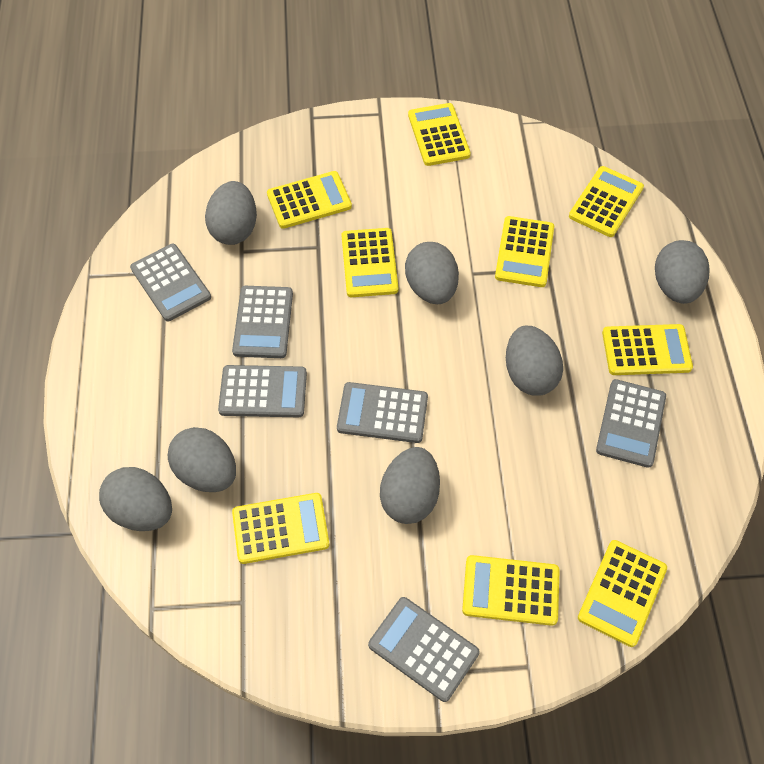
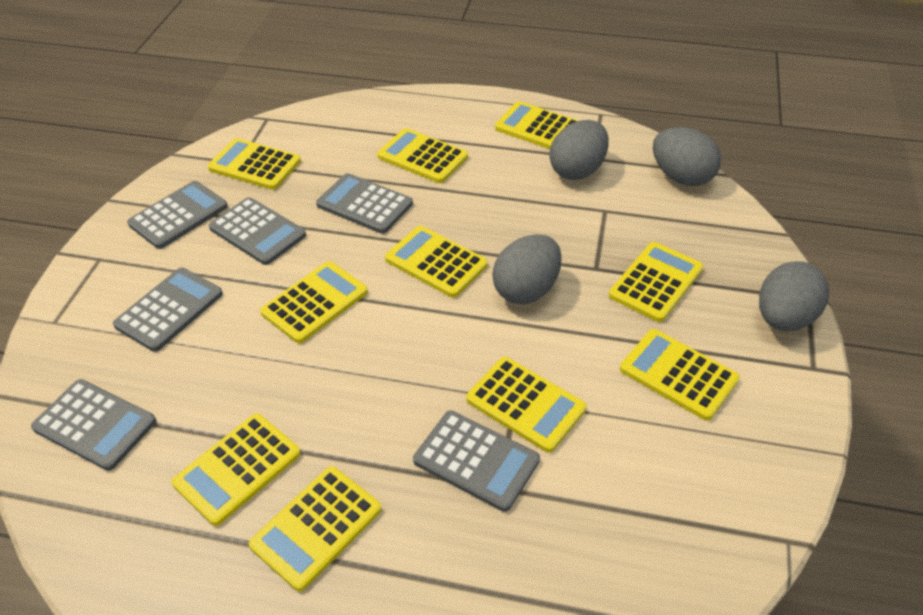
grey egg: [99,467,172,531] [168,427,236,492] [205,181,257,245] [380,447,440,524] [405,242,459,304] [506,326,563,396] [655,240,709,304] = 7 -> [492,234,561,304] [549,120,609,180] [653,127,721,186] [759,261,829,331] = 4
yellow calculator: [232,493,329,564] [267,171,352,229] [341,228,398,297] [408,103,471,166] [462,555,560,626] [495,216,554,287] [569,166,644,237] [578,540,667,647] [602,324,693,375] = 9 -> [172,413,301,526] [208,138,301,190] [249,466,382,591] [260,261,368,343] [377,128,468,183] [385,226,488,297] [466,357,587,453] [495,101,579,149] [609,242,703,322] [620,329,740,420] = 10

